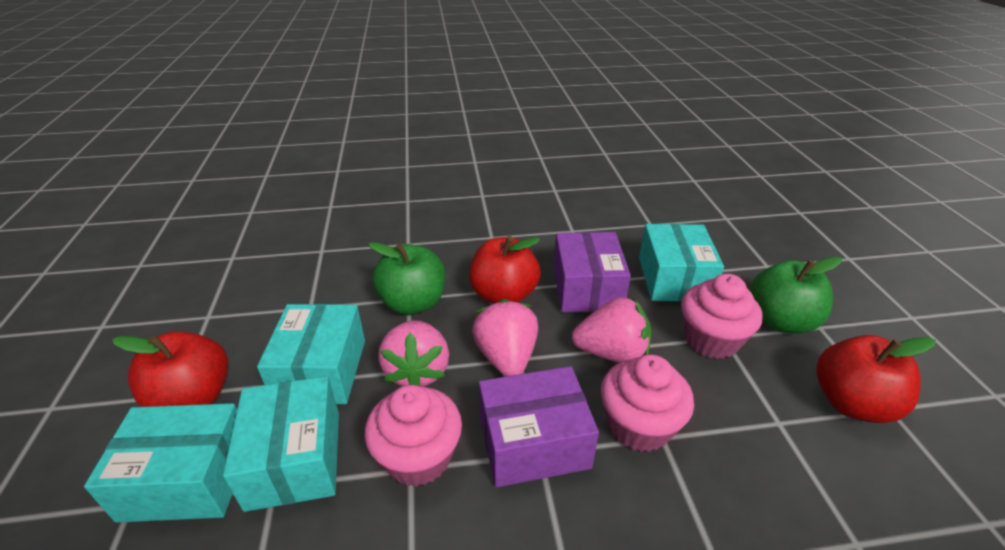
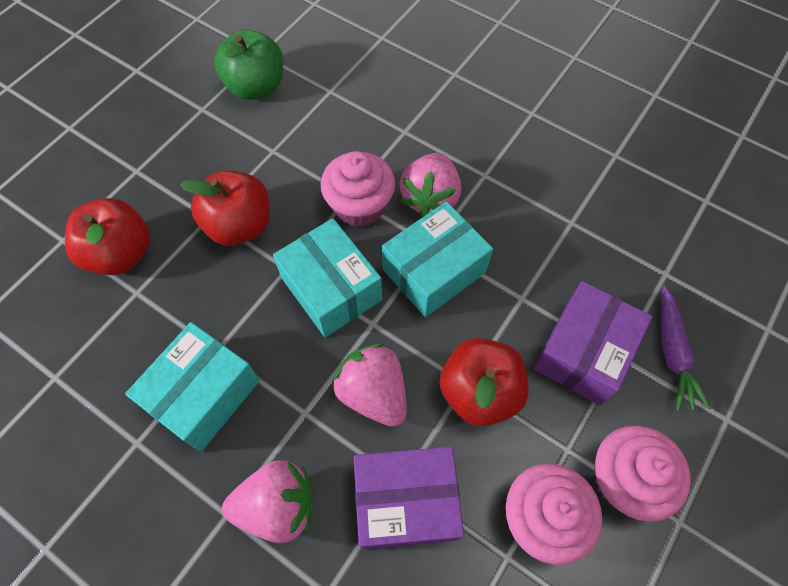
green apple: [368,242,445,315] [750,256,842,334] = 2 -> [214,29,283,100] = 1
purple carrot: none = 0 -> [661,286,711,411] = 1
turquoise box: [84,403,237,523] [223,376,339,512] [257,304,365,404] [639,224,724,302] = 4 -> [125,322,260,452] [273,218,382,338] [382,201,493,317] = 3

